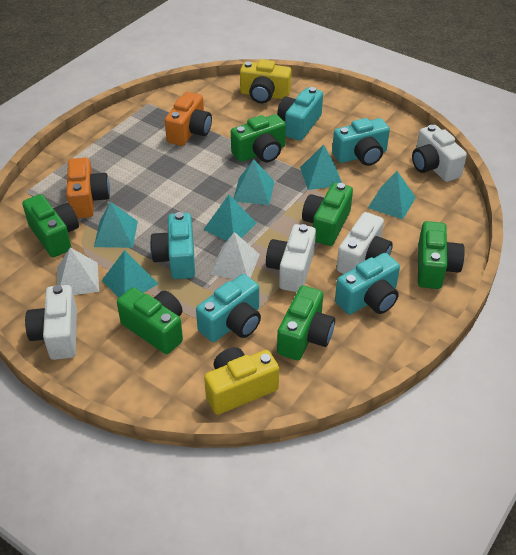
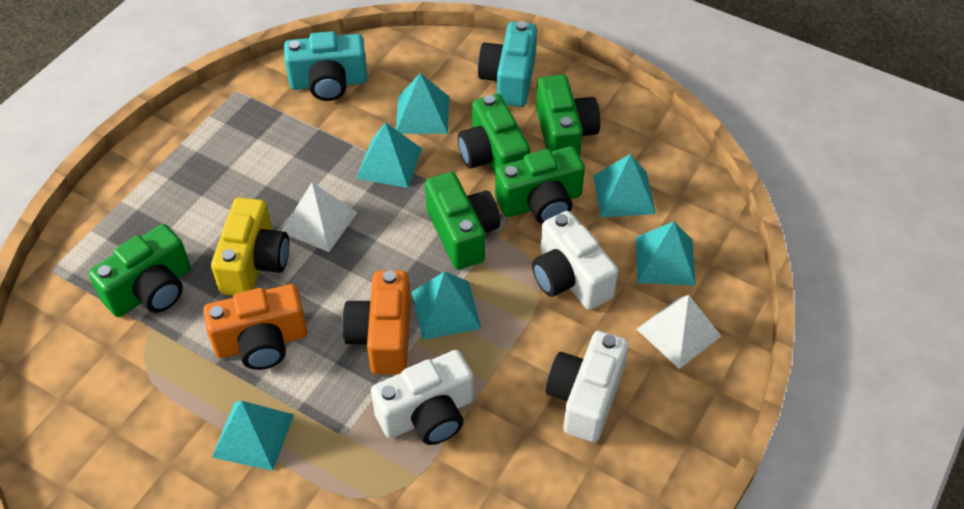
green camera: [22,194,79,257] [117,287,183,354] [231,114,286,162] [277,285,335,360] [302,182,353,246] [418,221,465,289] = 6 -> [89,224,191,317] [425,172,500,269] [458,94,530,173] [495,146,585,224] [536,75,600,156] = 5
turquoise camera: [150,212,195,279] [196,274,261,342] [277,87,323,141] [332,118,390,166] [335,253,400,315] = 5 -> [284,31,368,101] [478,21,537,107] = 2
white camera: [25,285,77,360] [266,224,316,292] [337,212,393,274] [412,125,467,182] = 4 -> [371,350,474,445] [532,211,618,310] [546,331,629,442] = 3
yellow camera: [204,347,279,415] [240,59,291,103] = 2 -> [211,197,289,296] = 1

